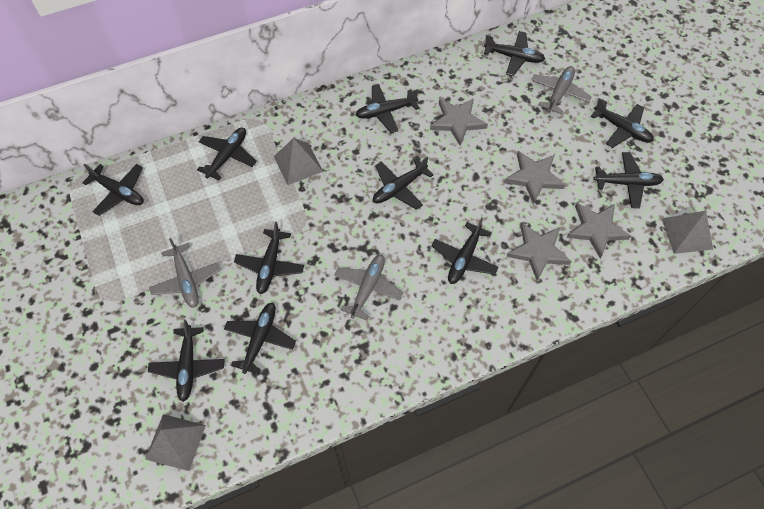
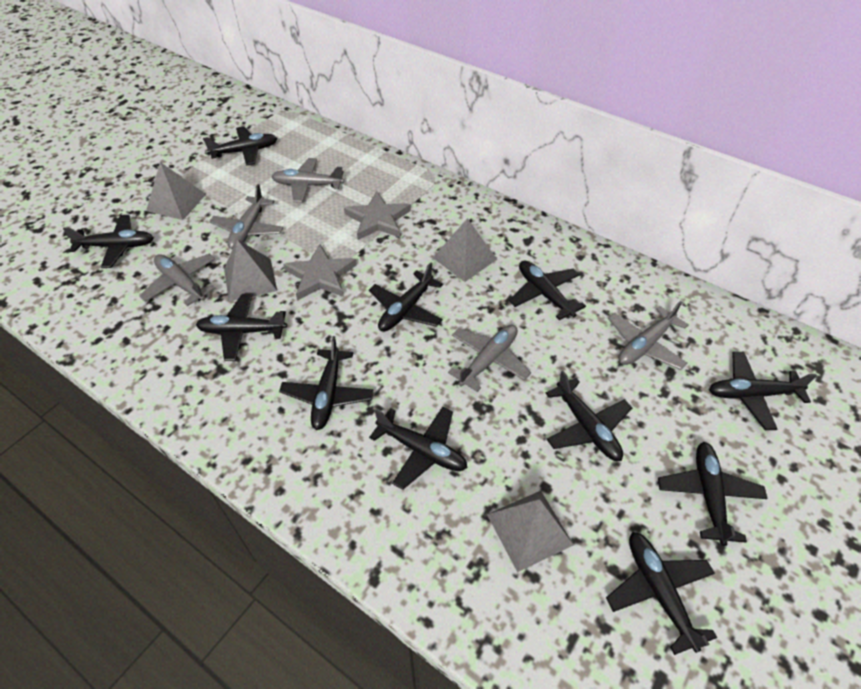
grey plane: [149,238,221,308] [334,255,403,320] [532,66,592,114] = 3 -> [139,254,216,306] [209,184,283,249] [271,158,344,203] [448,325,531,392] [608,301,689,370] = 5
grey pyramid: [145,414,206,471] [274,138,323,185] [662,211,713,254] = 3 -> [146,162,206,220] [224,240,277,301] [433,218,497,282] [487,491,573,572] = 4
grey star: [430,98,488,146] [504,151,566,204] [506,223,572,281] [567,203,631,258] = 4 -> [283,244,357,301] [344,191,411,240] = 2

